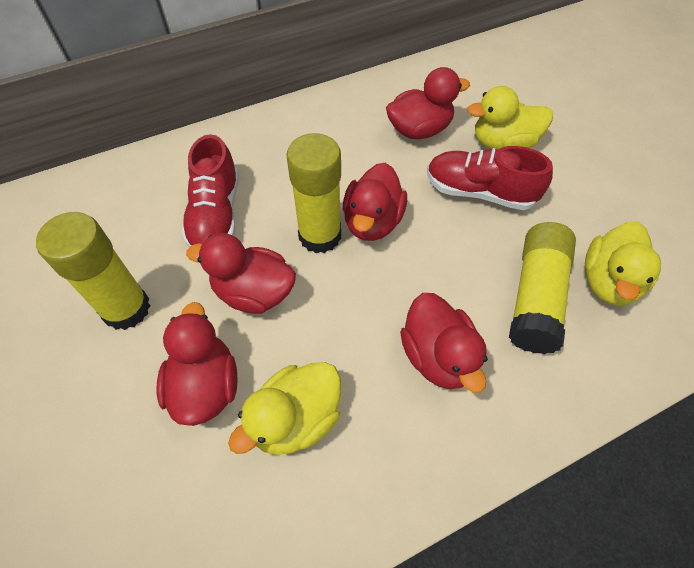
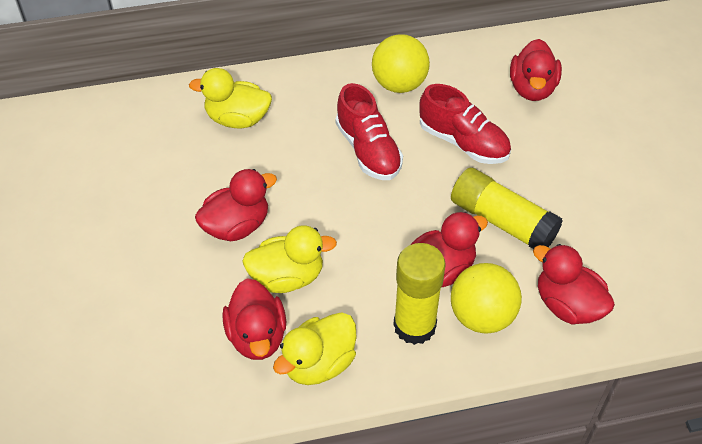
yellow ball: none = 0 -> [372,34,430,93] [451,263,522,334] = 2
yellow glue stick: [36,212,150,330] [287,133,341,253] [509,222,576,354] = 3 -> [394,243,446,345] [451,168,563,249] = 2

